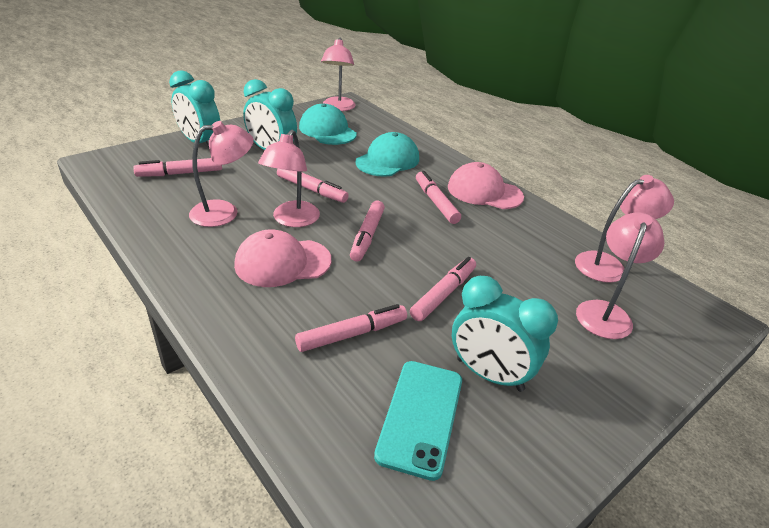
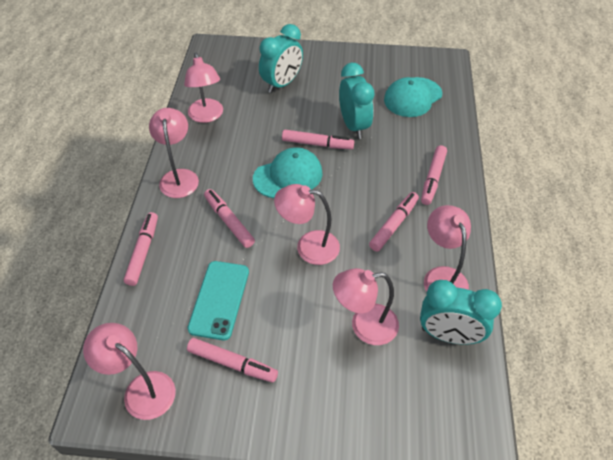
pink cap: [234,229,331,287] [448,162,524,209] = 2 -> none = 0
pink lamp: [189,121,254,227] [258,130,320,227] [321,38,356,111] [575,175,674,283] [576,212,664,339] = 5 -> [83,323,176,420] [149,108,199,198] [184,52,223,123] [274,184,340,265] [333,268,399,345] [424,205,471,292] = 6

